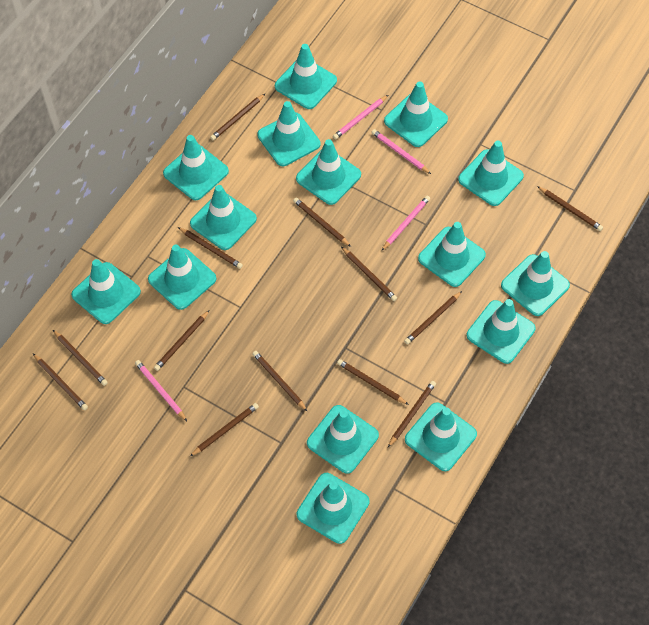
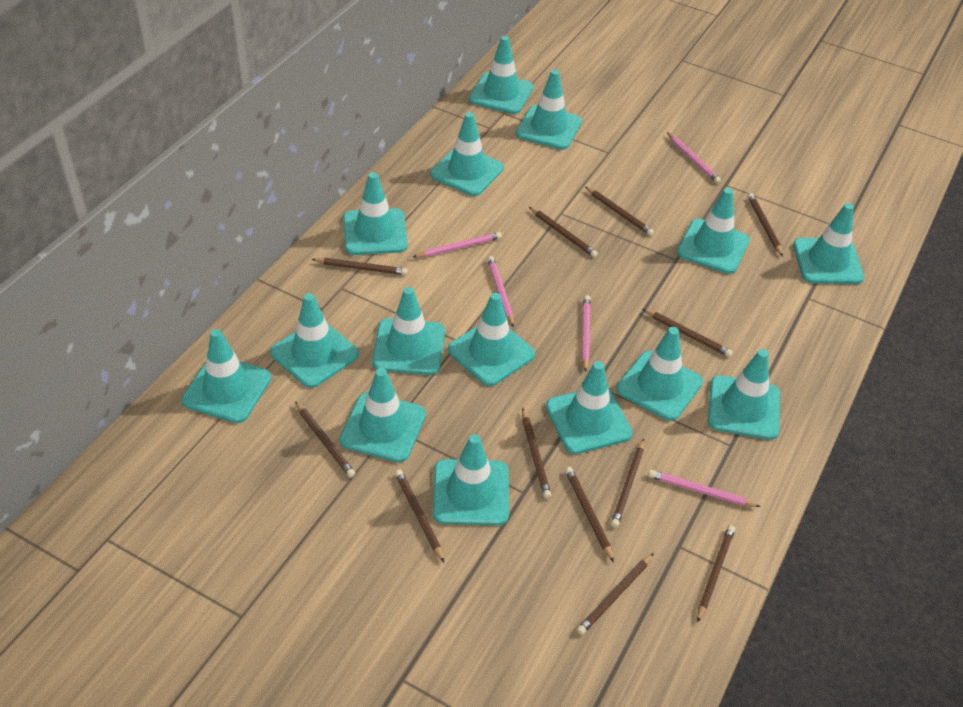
brown pencil: [33,354,88,410] [53,330,108,386] [154,310,210,371] [178,227,243,269] [190,403,259,456] [210,94,265,140] [252,351,307,411] [293,197,351,247] [337,359,409,405] [341,247,397,301] [388,381,436,447] [404,291,462,344] [537,186,603,231] = 13 -> [295,401,355,478] [311,258,407,275] [395,469,444,562] [522,408,551,499] [529,207,598,257] [565,467,614,562] [576,553,654,635] [585,187,654,236] [611,439,644,528] [643,309,733,357] [697,525,735,623] [748,193,783,256] = 12
pink pencil: [135,360,187,421] [333,95,388,139] [371,129,431,174] [381,196,430,251] = 4 -> [413,232,502,258] [487,256,514,327] [582,295,591,372] [648,470,761,507] [667,132,721,184] = 5

